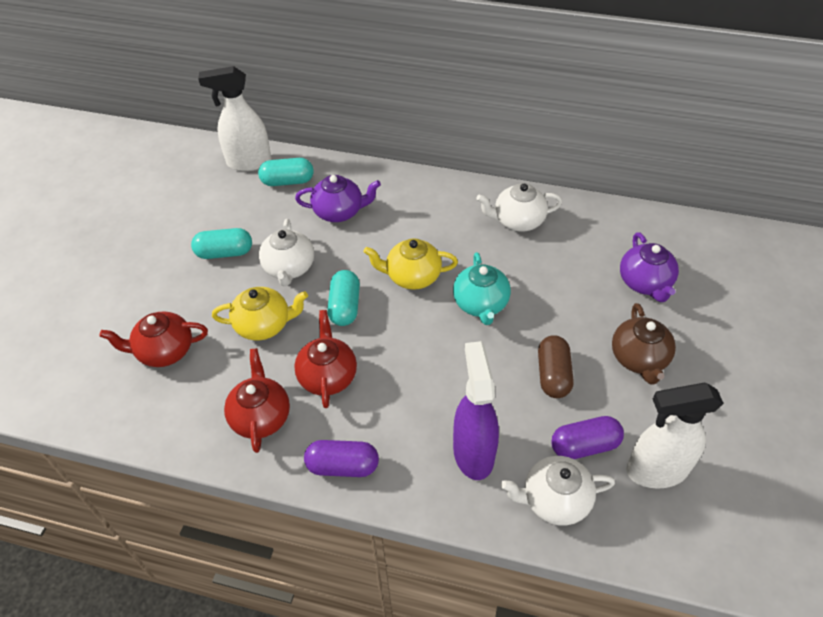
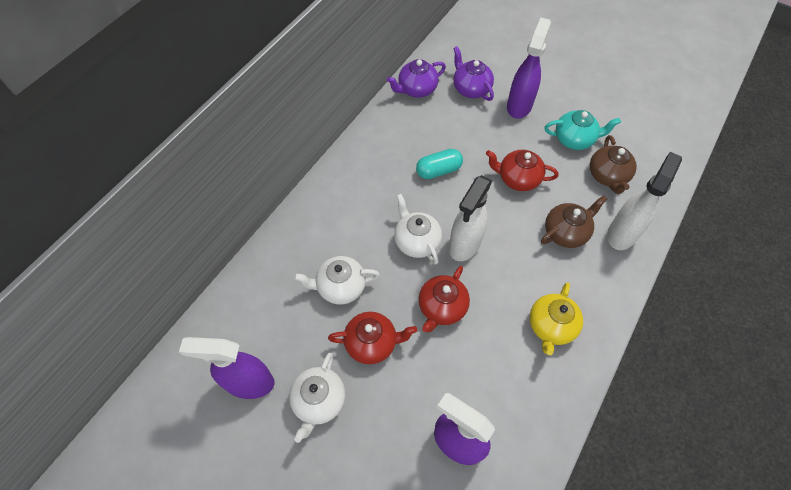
brown capsule: [538,335,574,398] = 1 -> none = 0
brown teapot: [612,303,676,384] = 1 -> [541,195,607,248] [590,135,637,194] = 2
purple capsule: [304,440,379,477] [551,416,624,459] = 2 -> none = 0
purple spray bottle: [453,341,499,480] = 1 -> [179,337,274,399] [434,393,495,465] [507,18,551,119] = 3
turquoise capsule: [191,228,252,259] [258,158,314,186] [327,270,360,326] = 3 -> [416,149,463,179] = 1
yellow teapot: [212,287,308,340] [364,238,458,290] = 2 -> [530,282,583,355] = 1

